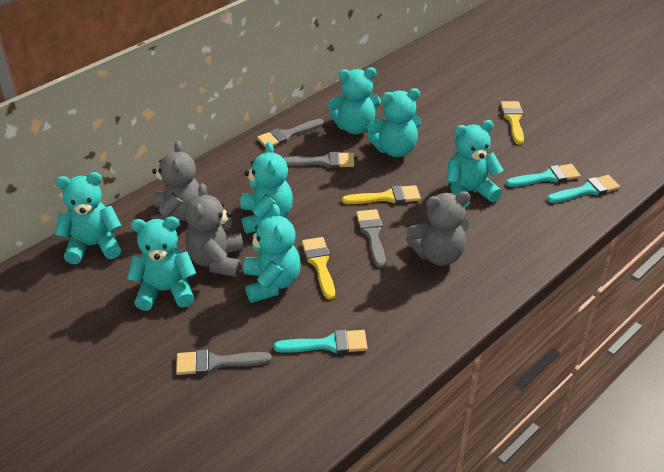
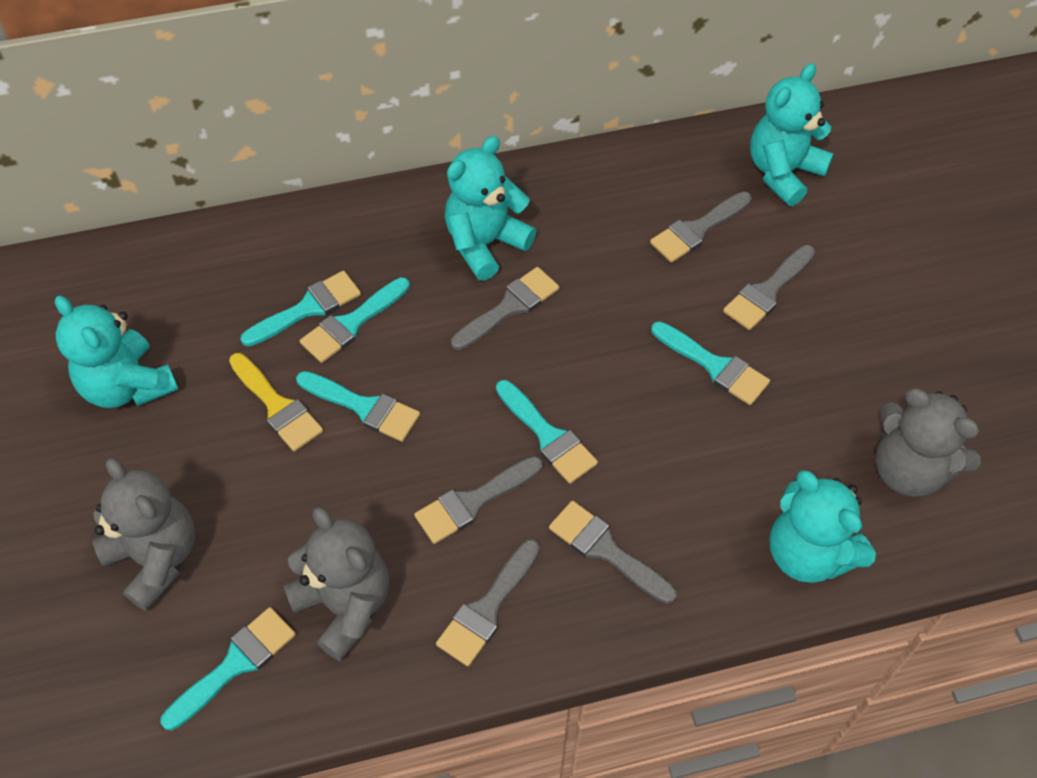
grey brush: [176,349,272,375] [257,119,324,147] [283,152,355,168] [356,209,386,268] = 4 -> [414,456,543,544] [436,539,540,666] [451,267,559,350] [549,501,677,604] [650,192,752,263] [723,245,815,330] = 6
turquoise brush: [274,330,368,354] [506,164,581,187] [547,175,620,203] = 3 -> [160,607,296,730] [240,271,361,347] [296,371,420,442] [300,277,410,363] [496,380,598,484] [651,321,770,405] = 6
turquoise teddy bear: [55,172,121,264] [127,216,196,311] [240,141,293,234] [243,204,301,303] [327,67,381,134] [367,88,421,157] [447,120,503,208] = 7 -> [55,296,179,408] [445,136,536,281] [750,63,834,206] [769,470,876,583] = 4
yellow brush: [302,237,335,300] [342,185,421,204] [501,101,524,145] = 3 -> [229,353,323,452] = 1

